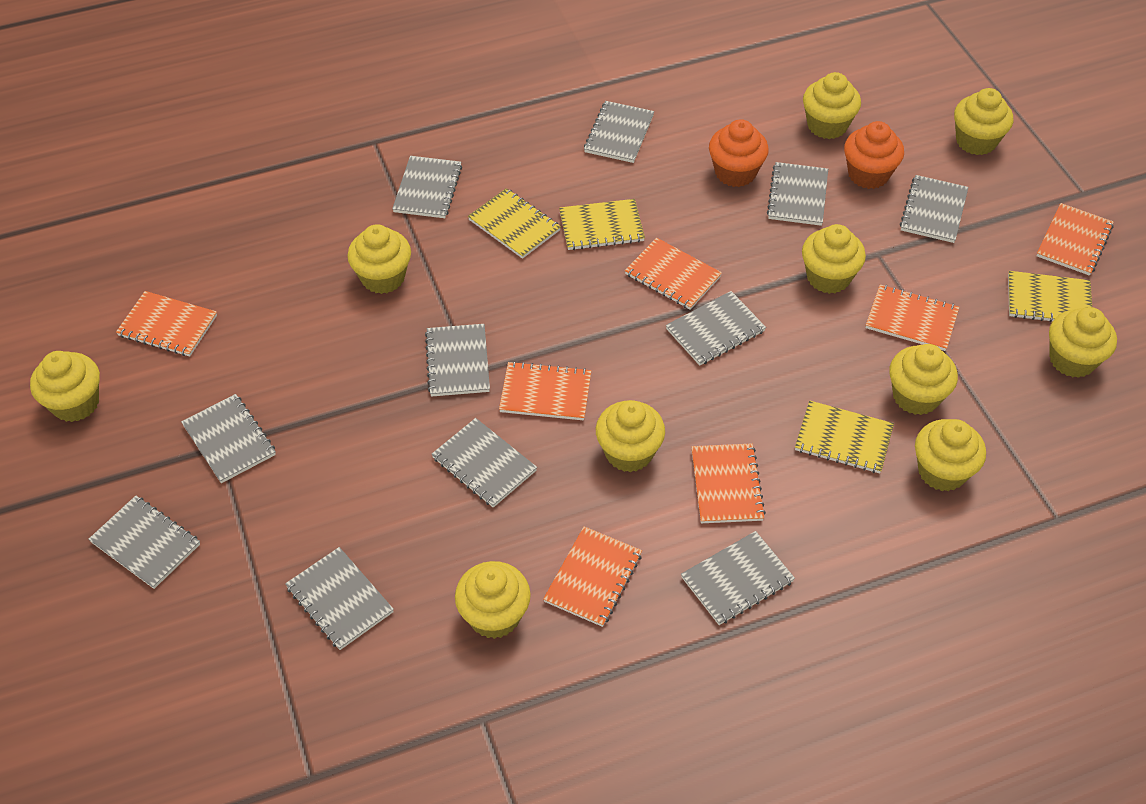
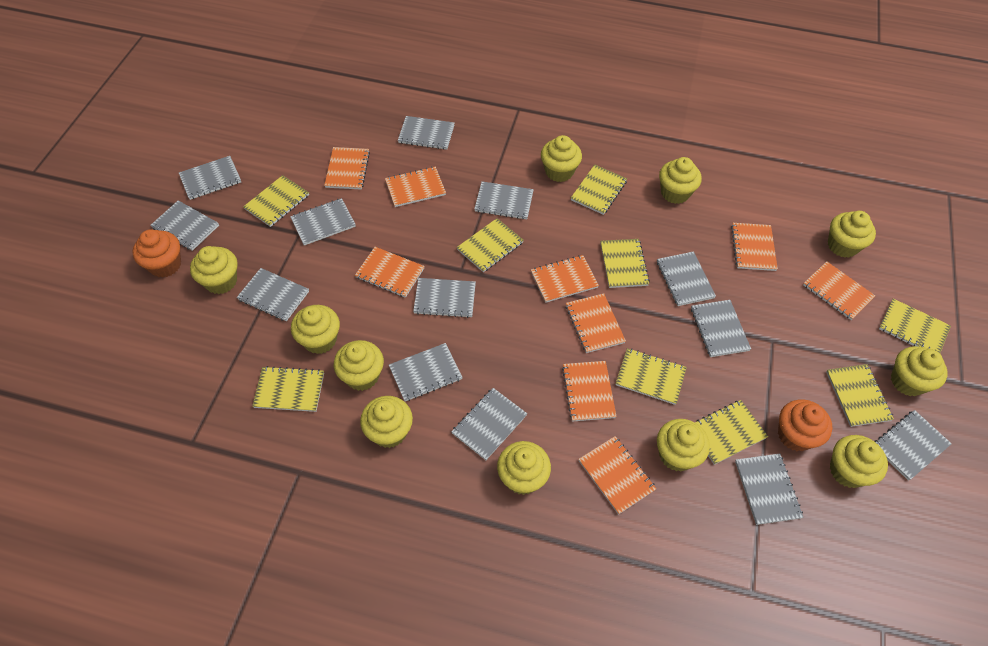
grey notebook: [89,496,200,589] [181,394,276,483] [285,547,394,650] [392,156,462,218] [425,324,490,397] [432,418,537,508] [584,101,654,163] [666,291,766,366] [681,531,795,625] [767,162,828,226] [900,175,969,243] = 11 -> [150,200,219,251] [179,156,241,200] [237,268,309,321] [290,198,356,245] [389,343,463,401] [398,116,455,150] [413,278,476,318] [451,388,527,460] [474,181,534,219] [657,251,716,306] [691,300,751,357] [735,454,803,525] [874,410,952,481] = 13
orange notebook: [116,291,217,357] [499,361,591,421] [543,526,642,627] [625,238,722,310] [691,444,766,523] [866,285,959,351] [1037,203,1114,276] = 7 -> [324,147,370,190] [355,247,425,298] [385,166,446,207] [531,255,599,303] [562,361,617,422] [566,293,626,353] [579,436,656,515] [731,223,778,271] [803,261,875,320] = 9
yellow cupcake: [30,351,100,422] [347,224,411,294] [455,561,531,639] [596,400,665,472] [802,224,866,294] [803,72,861,139] [889,344,958,415] [915,419,986,491] [954,88,1013,155] [1049,307,1117,378] = 10 -> [190,246,238,294] [291,305,340,354] [334,340,384,391] [360,396,413,448] [497,441,551,495] [541,135,582,182] [657,419,710,471] [659,157,702,204] [828,211,876,258] [830,435,888,488] [891,346,948,396] = 11
yellow notebook: [468,188,561,259] [559,199,645,250] [795,401,894,474] [1008,271,1092,322] = 4 -> [243,175,309,227] [252,366,324,412] [457,218,524,272] [571,165,627,215] [600,239,650,288] [616,348,687,405] [695,400,768,465] [826,364,894,427] [879,299,951,353] = 9

